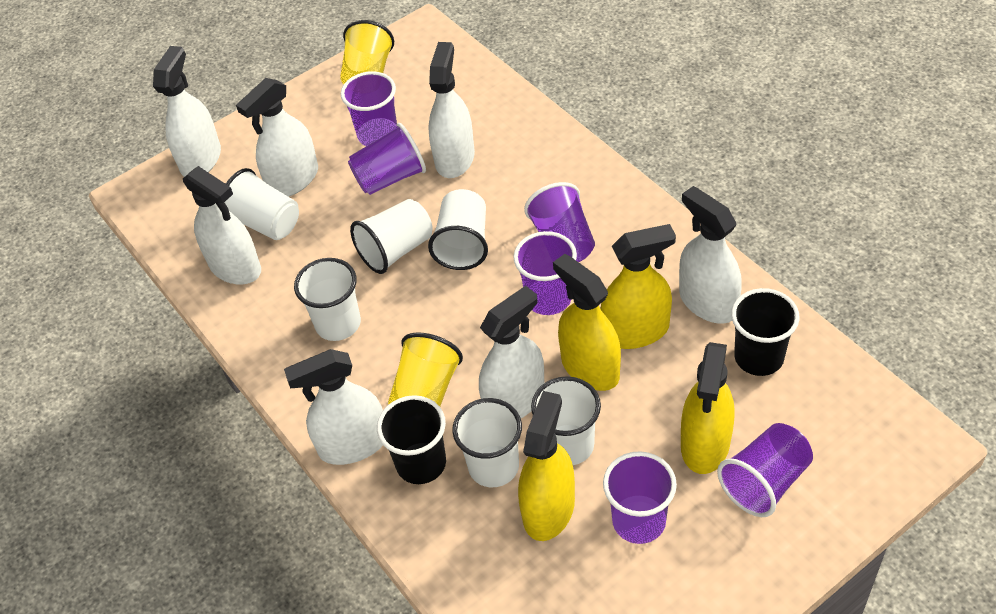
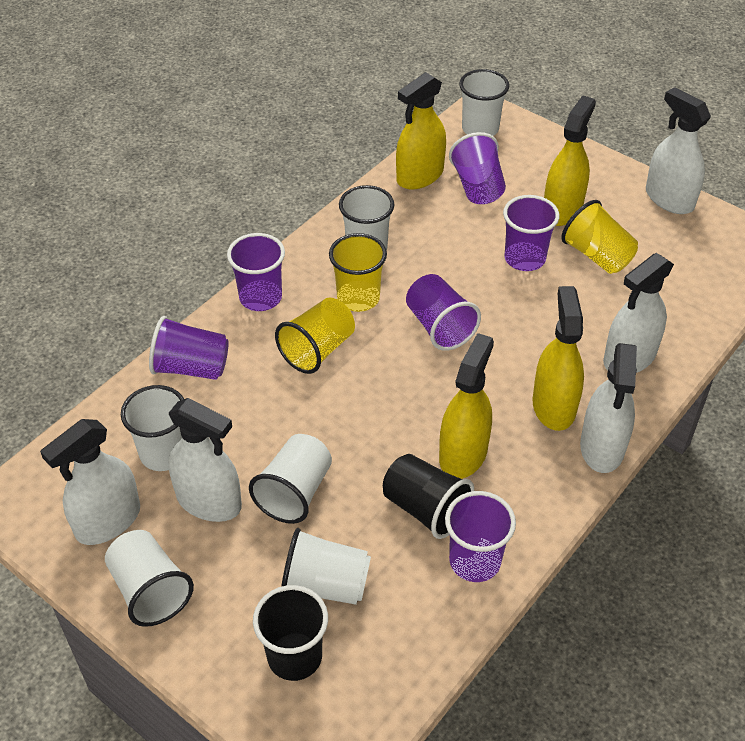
white spray bottle: [153,46,221,177] [183,166,261,285] [236,78,318,197] [284,349,383,465] [428,42,475,178] [479,286,545,418] [679,186,742,324] = 7 -> [40,419,140,545] [168,398,242,522] [580,343,637,473] [603,253,674,373] [646,87,711,214] = 5
yellow cup: [340,20,394,85] [388,332,463,406] = 2 -> [275,298,355,374] [329,233,387,312] [561,200,638,274] = 3

